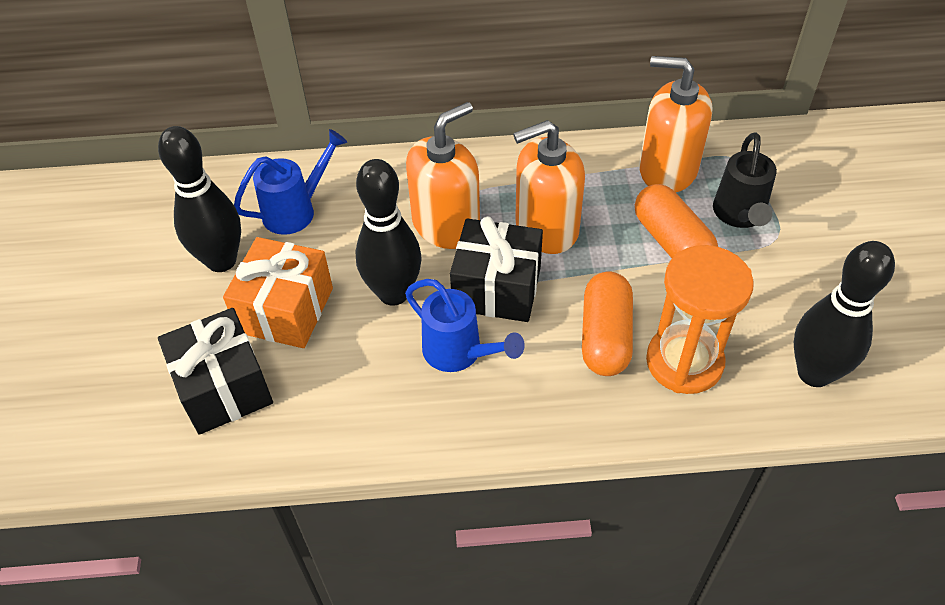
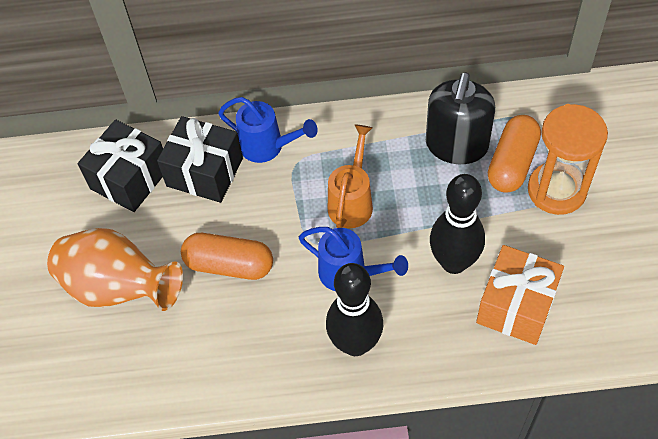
black bowling pin: [158,126,241,272] [356,159,422,306] [794,241,895,387] = 3 -> [326,263,383,356] [430,174,485,274] = 2
black soap dispenser: none = 0 -> [426,72,495,164] = 1
black watering can: [713,132,777,228] = 1 -> none = 0
orange soap dispenser: [406,102,480,249] [513,120,585,254] [639,56,713,192] = 3 -> none = 0
orange vase: none = 0 -> [47,228,183,311] = 1
orange watering can: none = 0 -> [328,124,373,228] = 1

